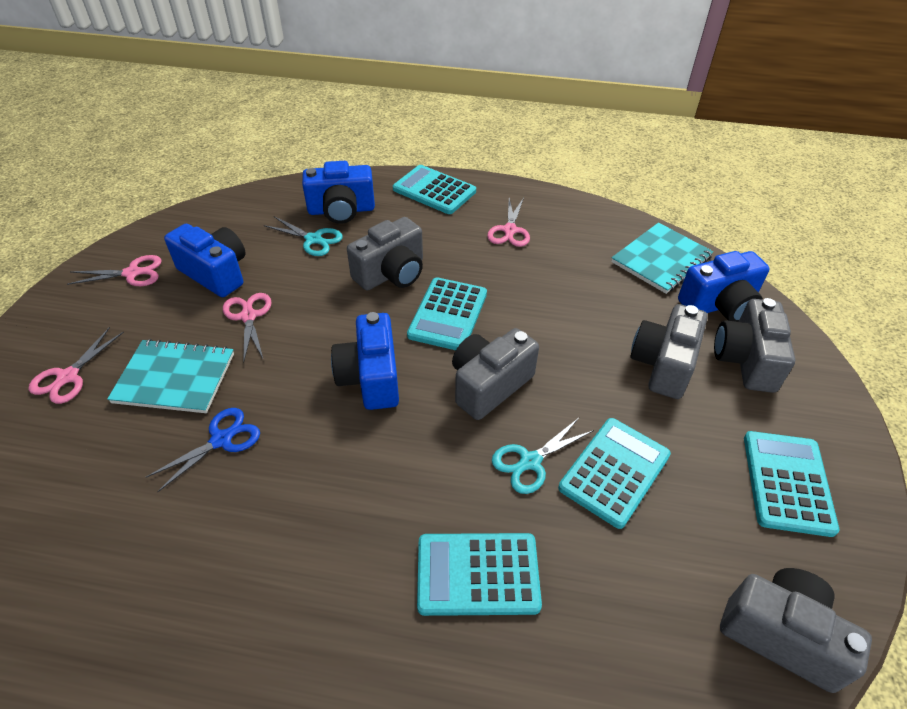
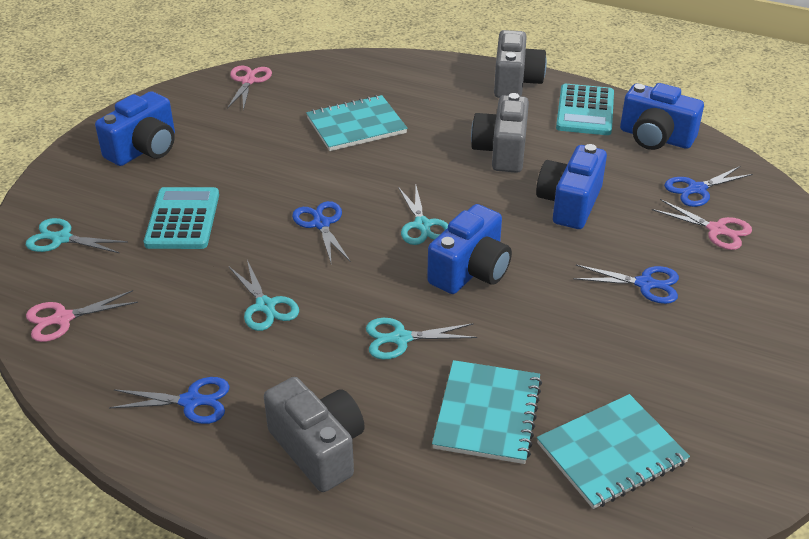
blue scissors: [146,408,260,493] = 1 -> [109,377,230,424] [292,201,350,262] [573,265,679,304] [664,166,753,207] = 4
grey camera: [347,217,423,290] [452,328,539,420] [630,304,707,399] [714,298,795,393] [720,568,872,693] = 5 -> [264,377,365,492] [471,93,529,173] [494,30,547,98] = 3
pink scissors: [28,327,124,404] [67,255,162,286] [223,293,272,363] [487,198,530,247] = 4 -> [26,290,138,342] [227,65,272,110] [652,199,752,250] = 3
turquoise calculator: [393,165,476,214] [407,277,487,350] [417,533,542,616] [558,418,671,529] [744,431,839,537] = 5 -> [144,187,219,249] [556,84,614,135] = 2
turquoise notebook: [107,339,234,413] [611,222,713,294] = 2 -> [306,95,407,151] [432,360,542,464] [537,394,690,509] = 3
turquoise scissors: [264,216,343,256] [492,418,594,494] = 2 -> [26,218,128,253] [229,260,299,331] [366,318,477,359] [398,186,448,245] = 4

